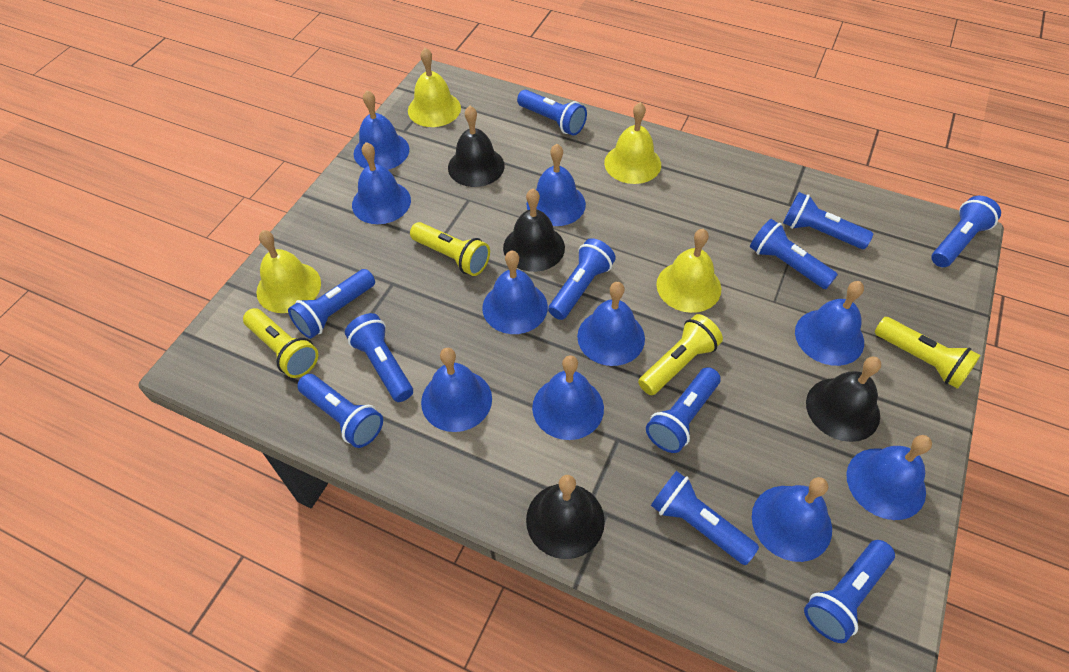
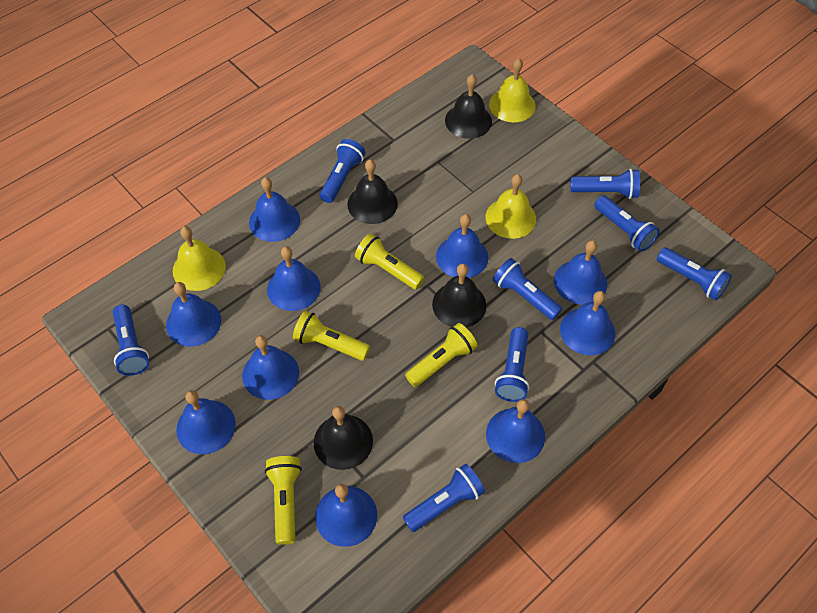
blue flashlight: [288,269,375,339] [297,374,383,448] [345,313,413,402] [517,90,587,136] [548,238,616,320] [646,367,721,453] [651,471,759,565] [750,219,838,289] [783,192,873,249] [804,540,895,643] [931,196,1001,267] = 11 -> [113,305,149,376] [320,139,365,203] [403,464,485,532] [493,258,562,320] [495,327,529,402] [570,169,640,199] [594,195,659,252] [657,247,732,300] = 8
yellow bell: [256,230,321,313] [408,48,461,127] [604,102,661,184] [656,229,721,313] = 4 -> [173,226,226,291] [486,174,536,239] [489,58,536,122] = 3

